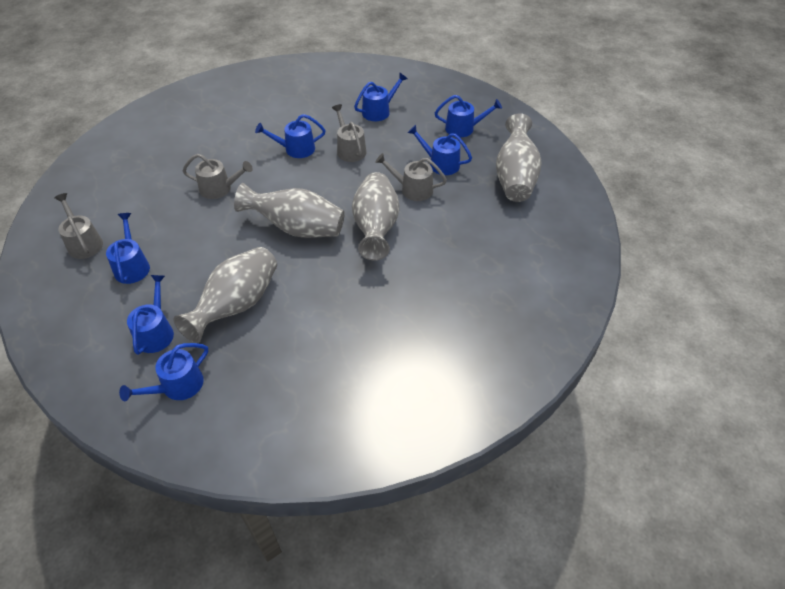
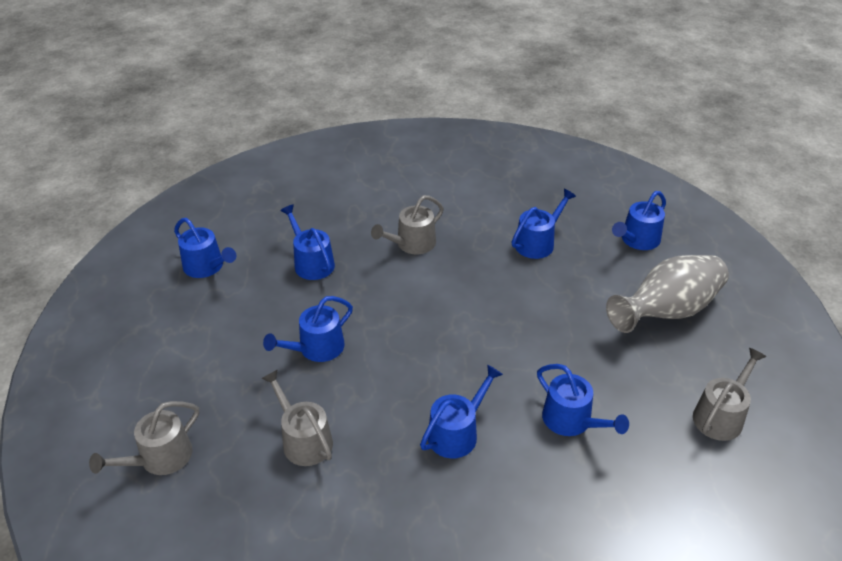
grey vase: [173,247,277,343] [234,183,345,238] [352,172,400,260] [496,113,541,202] = 4 -> [606,255,729,333] = 1

